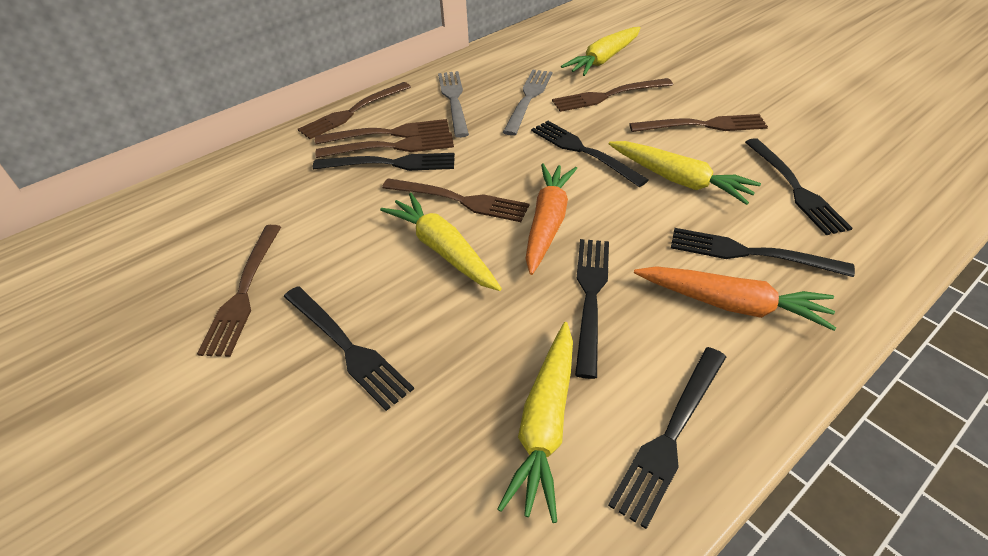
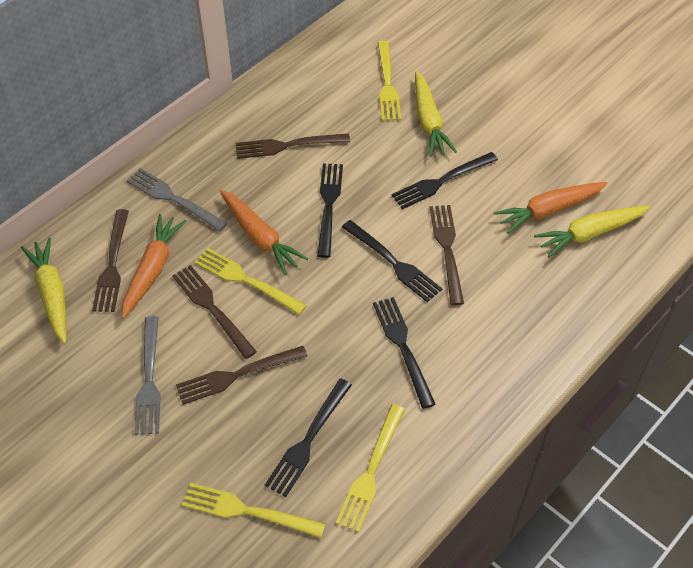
black fork: [284,286,414,411] [313,153,455,171] [531,121,649,187] [575,239,609,379] [608,347,726,529] [671,228,855,277] [745,138,852,235] = 7 -> [265,379,352,497] [317,163,343,258] [342,220,442,302] [373,297,436,409] [391,152,498,209] = 5
brown fork: [197,225,281,357] [298,82,411,139] [315,119,450,144] [316,132,454,158] [382,178,529,222] [552,78,673,112] [629,114,768,132] = 7 -> [92,209,129,312] [172,265,257,359] [176,346,308,405] [236,133,350,159] [430,205,464,305] = 5
orange carrot: [526,163,577,275] [634,266,836,331] = 2 -> [122,214,187,319] [220,190,308,275] [494,182,608,234] = 3
yellow carrot: [380,193,502,291] [498,322,573,523] [561,27,641,76] [609,141,761,205] = 4 -> [21,238,66,344] [415,71,457,157] [534,205,650,258] = 3
yellow fork: none = 0 -> [182,483,326,538] [195,248,307,315] [336,404,405,532] [378,41,401,121] = 4

